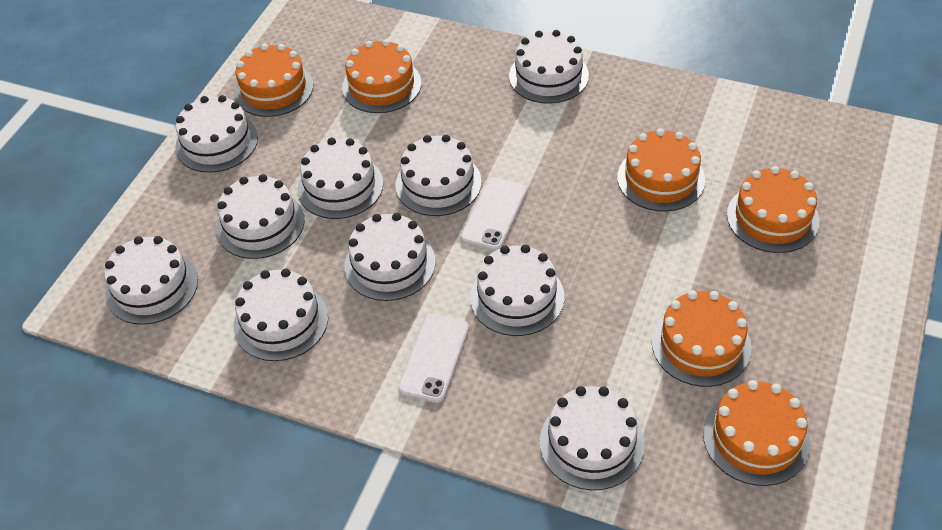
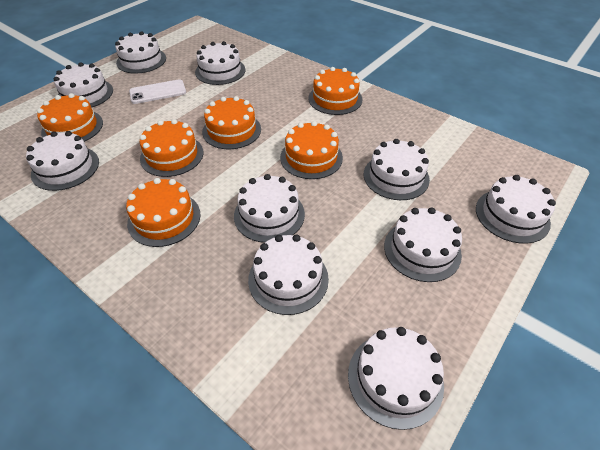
white phone: [398,314,469,403] [460,177,527,251] = 2 -> [129,79,186,104] = 1

